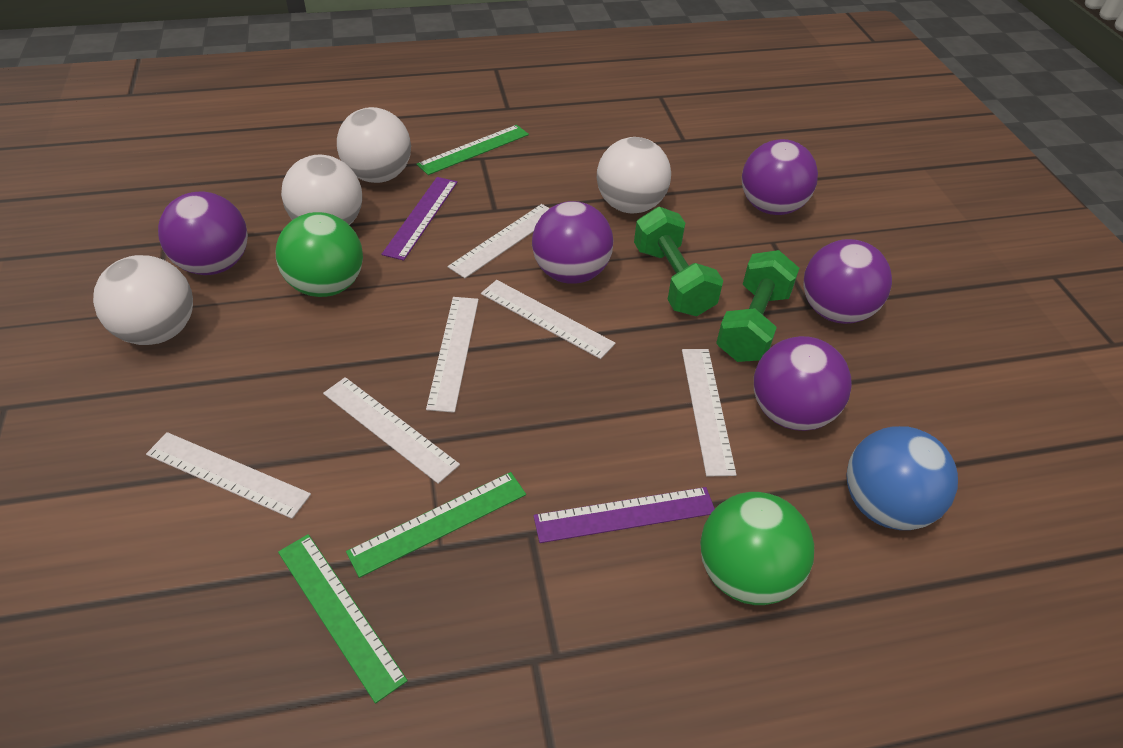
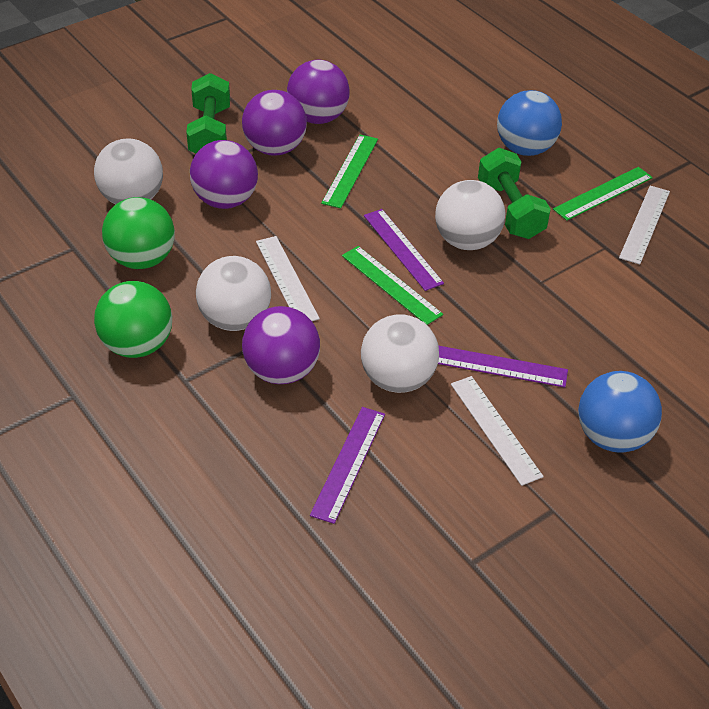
blue ball: [846,426,958,530] = 1 -> [497,90,562,156] [578,371,662,453] = 2
purple ball: [158,192,248,275] [532,201,613,284] [742,139,818,215] [754,336,852,431] [803,239,892,324] = 5 -> [190,140,258,209] [242,90,307,156] [242,306,320,384] [287,60,350,124] = 4
purple ruler: [382,177,457,261] [534,487,715,543] = 2 -> [310,407,385,524] [364,209,444,291] [438,345,568,388] = 3
white ruler: [146,432,311,519] [323,377,460,484] [426,297,479,413] [448,204,550,278] [481,280,616,359] [682,349,737,476] = 6 -> [256,236,320,321] [451,376,544,486] [619,186,670,265] = 3

